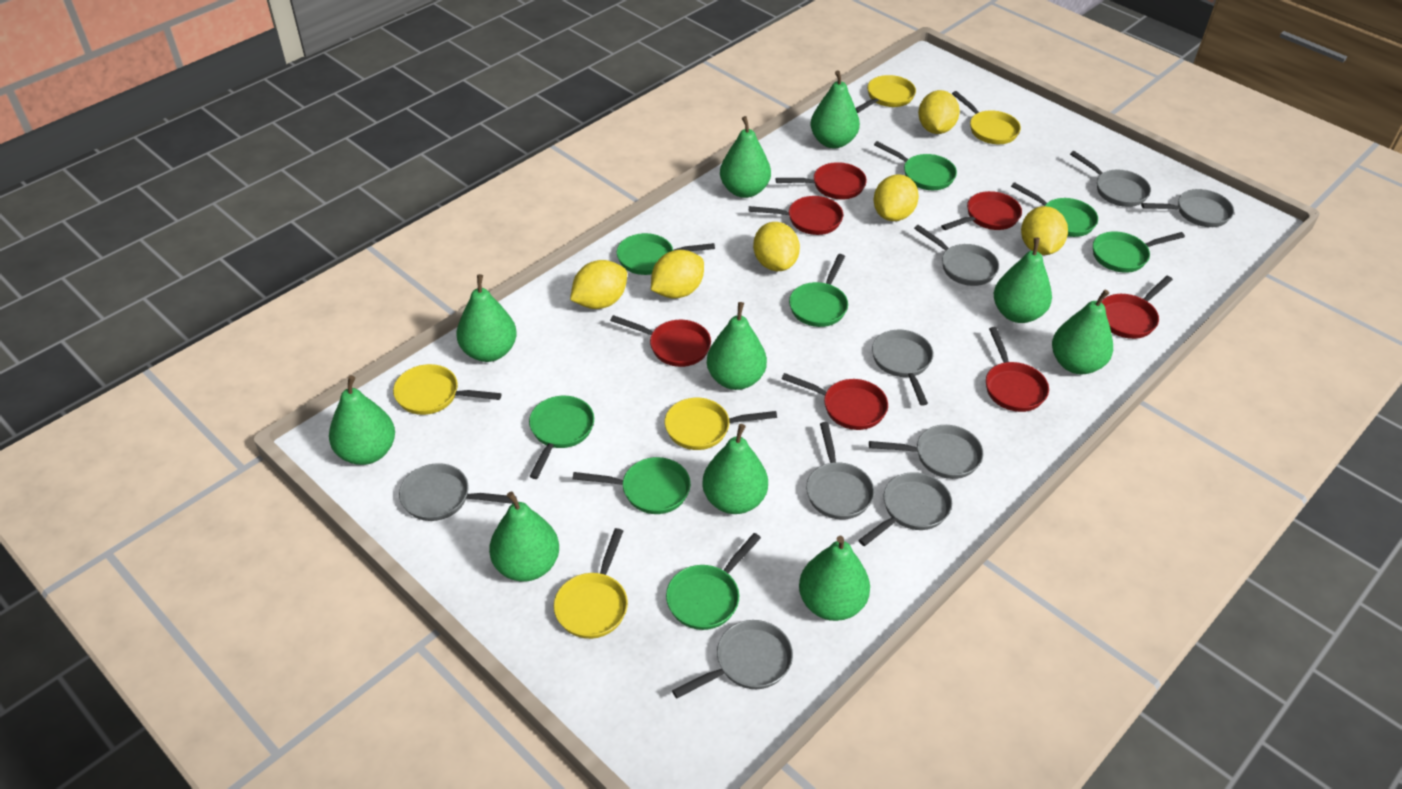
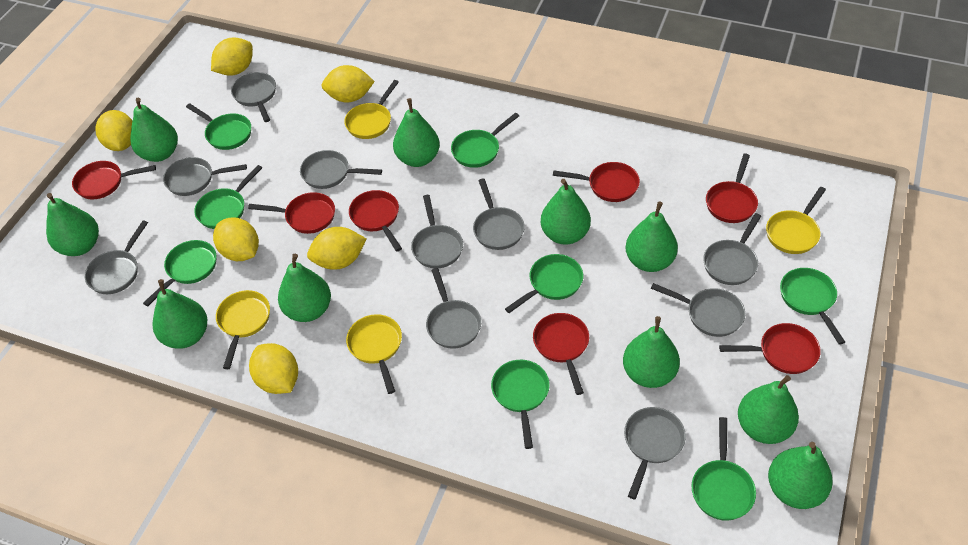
grey pan: [399,463,517,521] [672,620,793,698] [806,422,874,520] [858,472,952,546] [869,425,984,479] [872,330,933,406] [914,225,999,286] [1070,151,1151,207] [1141,189,1234,227] = 9 -> [85,220,148,294] [163,157,247,196] [231,72,276,122] [300,150,382,189] [411,195,463,268] [426,268,481,349] [473,178,525,250] [624,407,686,499] [651,283,745,337] [703,213,761,285] = 10
yellow pan: [393,364,502,415] [554,528,628,639] [665,398,777,450] [856,75,916,113] [952,91,1021,144] = 5 -> [216,290,270,369] [344,80,399,139] [346,314,402,394] [766,187,826,254] = 4

